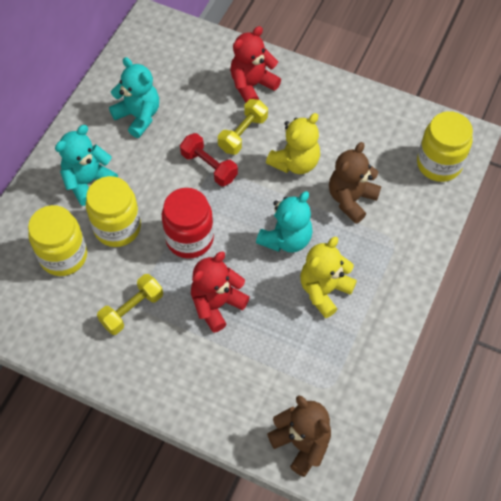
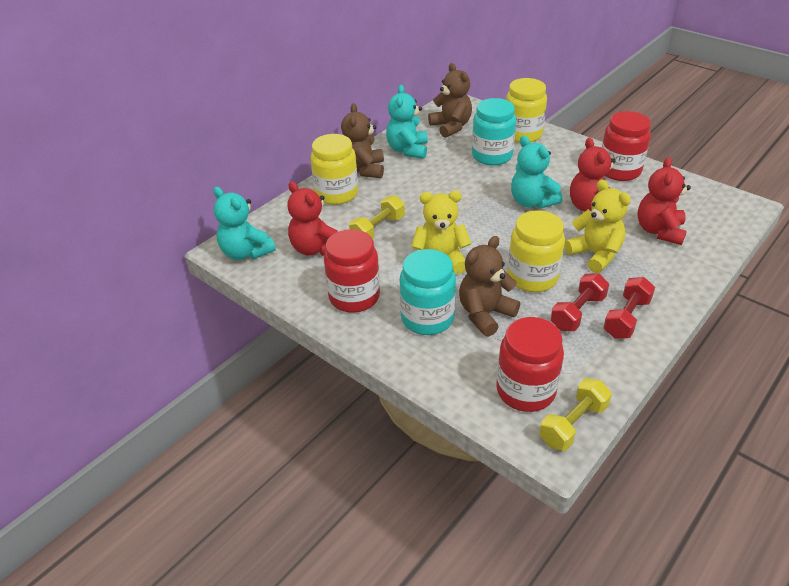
brown teddy bear: [267,395,331,477] [329,142,381,224] = 2 -> [341,103,384,178] [428,63,472,138] [459,236,520,337] = 3
red dumbbell: [180,133,238,186] = 1 -> [551,273,609,331] [603,277,655,338] = 2
red jar: [162,188,214,259] = 1 -> [324,229,380,313] [496,317,564,412] [602,111,651,181] = 3
red teddy bear: [191,252,250,333] [230,26,281,103] = 2 -> [287,181,338,256] [570,138,615,211] [637,157,691,245] = 3
turquoise jar: none = 0 -> [400,249,456,335] [472,98,516,166] = 2

